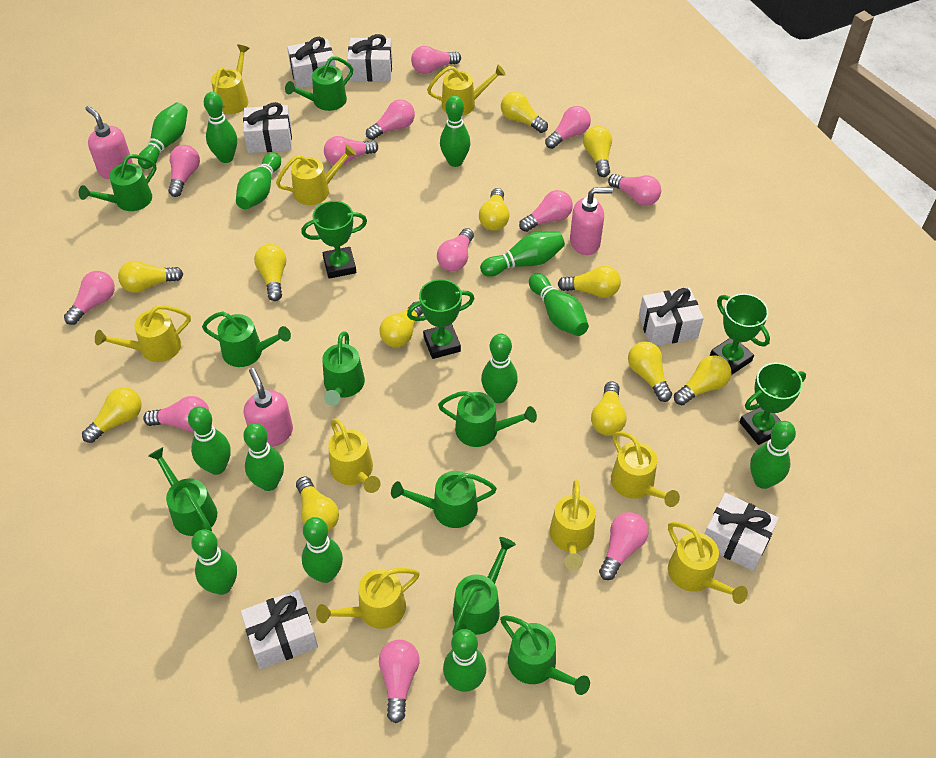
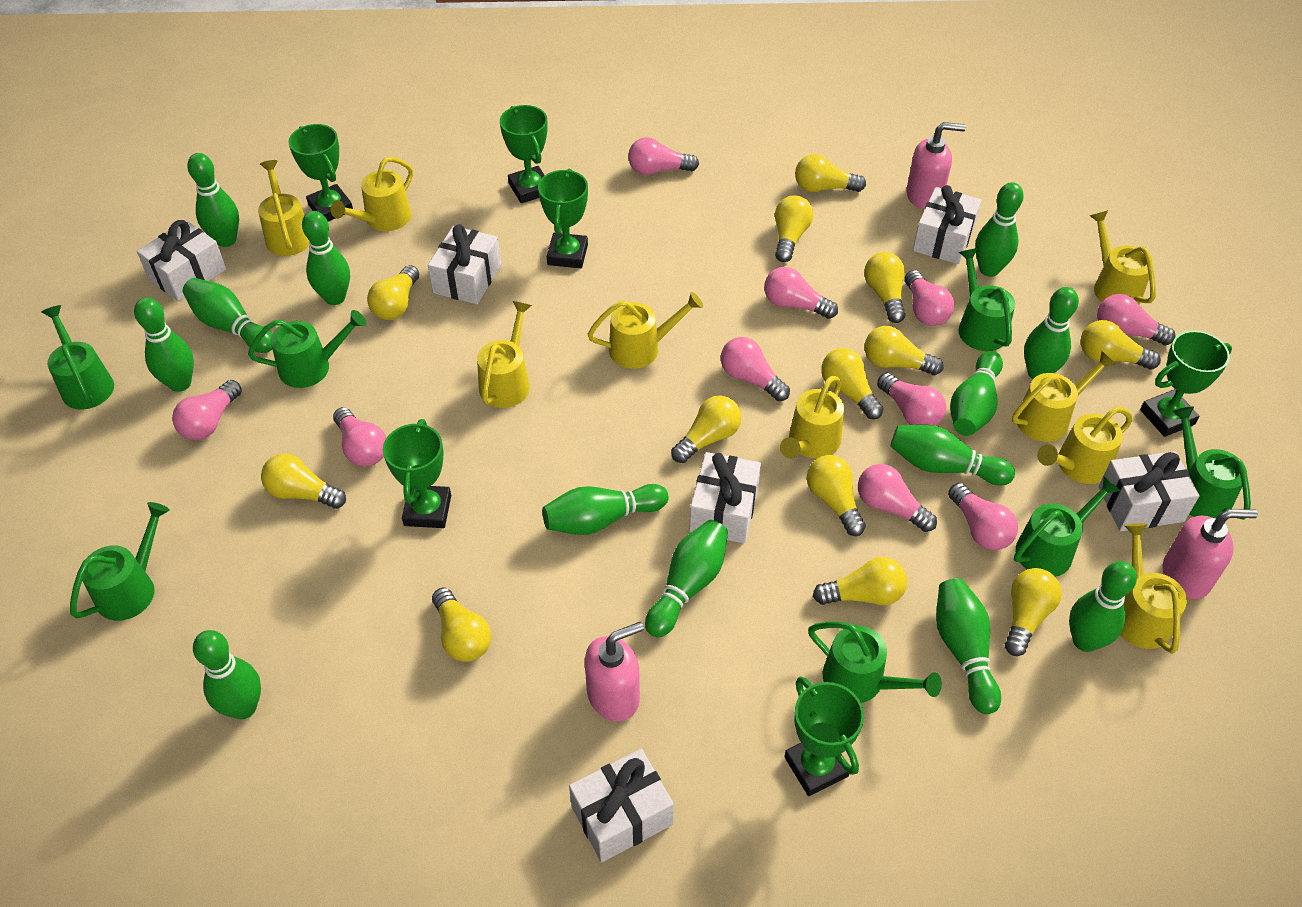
green trophy: [301,201,367,279] [407,279,475,359] [710,294,770,375] [739,363,806,445] = 4 -> [288,124,353,221] [383,419,451,528] [500,105,548,203] [538,169,588,268] [784,676,864,796] [1140,331,1232,437] = 6
green watering can: [79,154,157,211] [148,447,217,536] [202,311,291,367] [285,56,353,111] [322,331,365,406] [391,471,497,528] [438,391,537,447] [452,537,516,635] [500,615,590,695] = 9 -> [42,305,114,410] [70,502,169,621] [248,310,366,388] [808,621,942,703] [959,248,1015,351] [1014,476,1121,577] [1172,406,1251,520] = 7
pink light bulb: [64,271,115,325] [143,396,209,431] [168,145,200,197] [324,136,378,165] [366,99,415,140] [379,640,419,723] [411,46,461,74] [437,228,474,271] [519,190,573,232] [545,106,591,149] [599,512,649,580] [608,174,661,206] = 12 -> [172,380,242,440] [333,407,386,467] [628,137,699,175] [721,337,790,401] [764,267,838,319] [858,464,937,532] [877,373,946,426] [905,270,954,326] [948,483,1018,550] [1097,294,1176,345] = 10
yellow light bulb: [82,387,142,443] [118,261,183,293] [254,244,286,301] [296,476,339,531] [379,302,423,347] [479,188,509,231] [501,92,548,133] [558,266,621,298] [583,126,612,177] [591,381,627,436] [628,341,672,402] [674,355,731,405] = 12 -> [261,453,346,509] [367,265,419,320] [432,588,491,662] [671,396,741,463] [775,195,813,262] [795,154,866,192] [807,455,866,536] [813,557,907,605] [821,348,883,419] [864,252,906,323] [864,326,943,375] [1005,568,1062,656] [1081,320,1161,370] = 13

